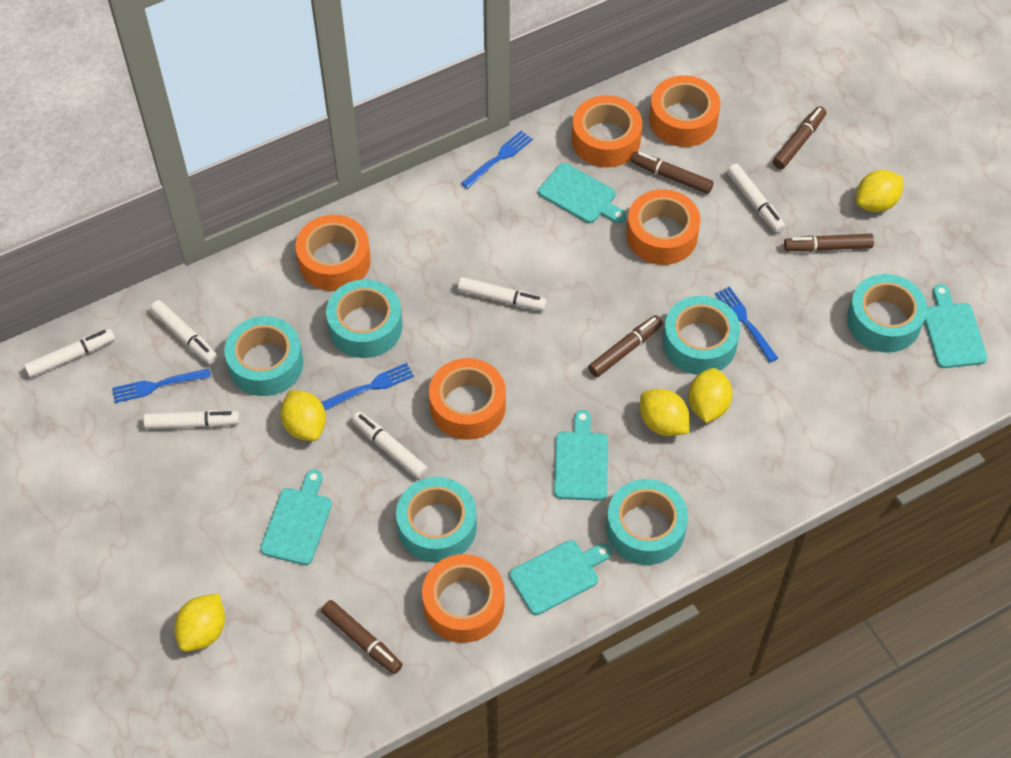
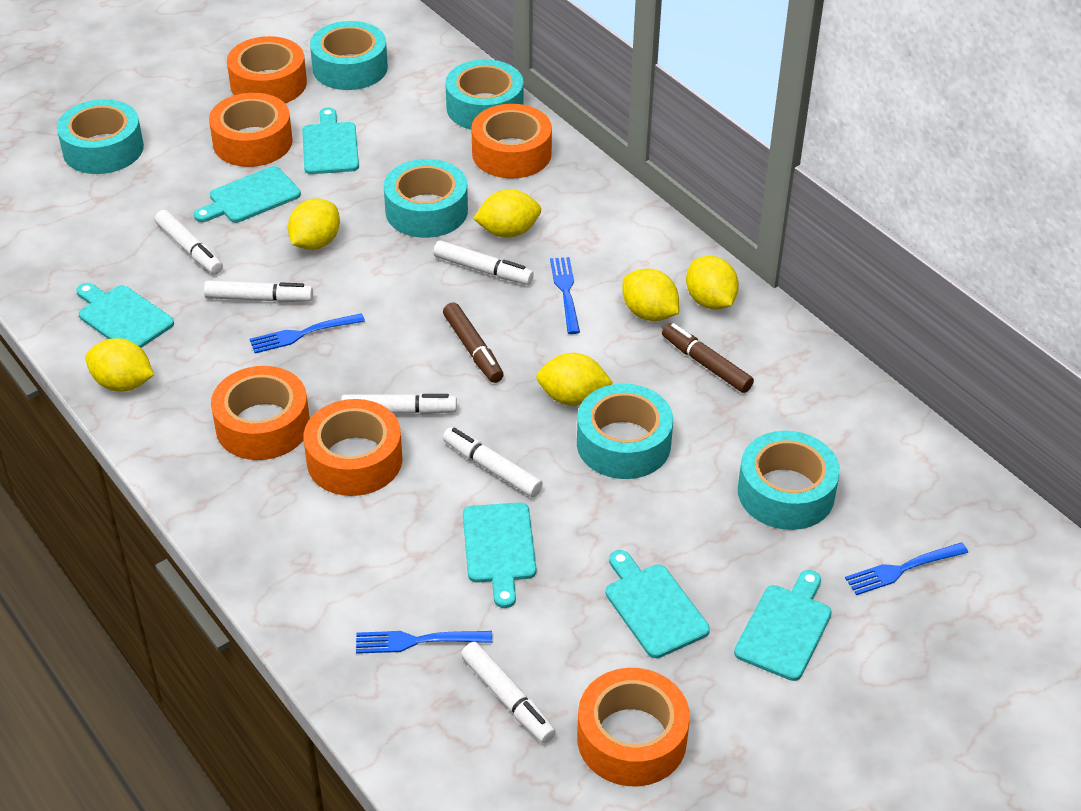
brown marker: [321,600,403,674] [588,315,663,377] [631,151,714,194] [773,106,826,169] [784,234,874,252] = 5 -> [443,302,504,383] [662,323,754,393] = 2
turquoise cutting board: [260,469,332,565] [510,540,612,615] [538,163,626,223] [554,410,608,501] [925,284,987,368] = 5 -> [76,283,174,348] [194,166,301,223] [302,108,359,174] [463,502,536,608] [606,550,710,658] [734,570,832,681] = 6
yellow lemon: [174,594,225,652] [280,390,326,441] [640,389,689,436] [688,368,733,423] [856,170,903,212] = 5 -> [85,338,154,391] [288,199,340,250] [473,189,541,238] [536,353,613,406] [622,268,679,321] [686,256,739,309] = 6

